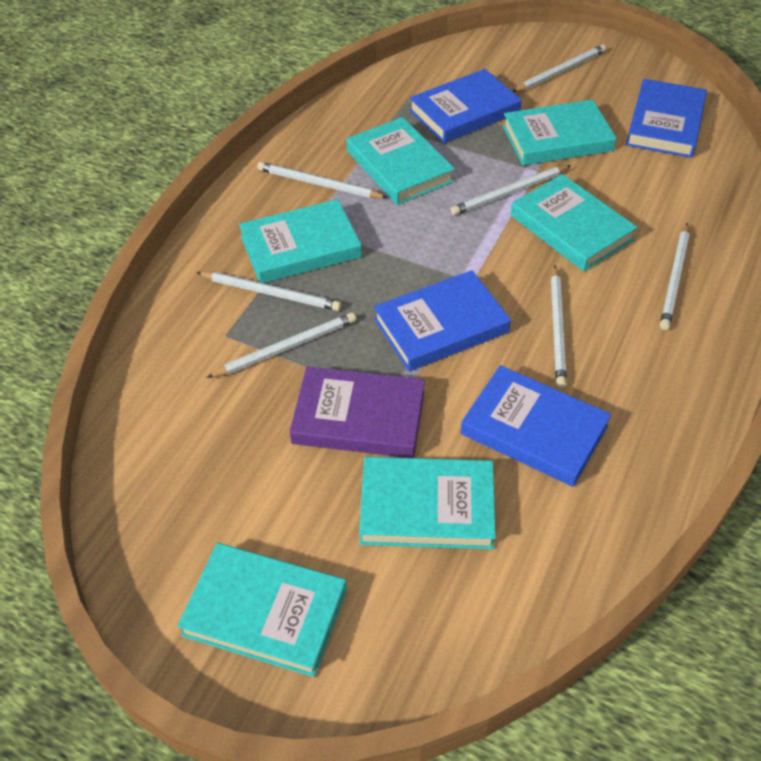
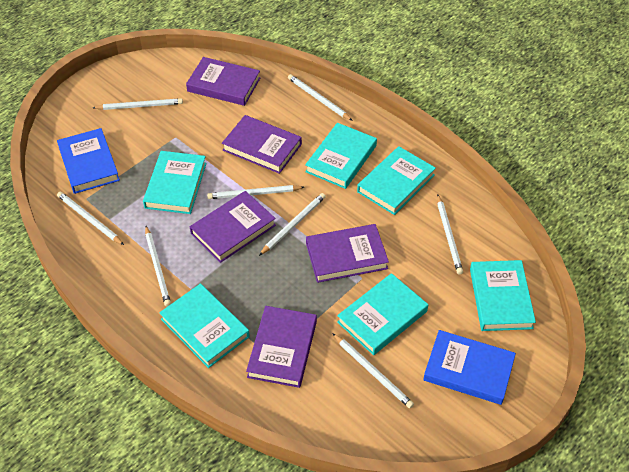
blue book: [374,270,511,371] [409,69,522,143] [461,365,611,487] [626,79,707,158] = 4 -> [57,128,120,194] [423,330,516,405] = 2
purple book: [289,366,425,458] = 1 -> [186,57,260,106] [190,191,276,263] [222,115,302,174] [246,306,317,388] [306,224,389,283] = 5
white pencil: [196,272,341,311] [206,313,356,378] [257,162,388,198] [451,165,571,215] [512,44,606,92] [551,266,567,388] [660,223,689,330] = 7 -> [57,192,124,245] [93,98,183,110] [145,226,171,307] [207,185,304,199] [259,193,326,256] [288,74,353,121] [332,333,414,409] [437,194,463,275] = 8

